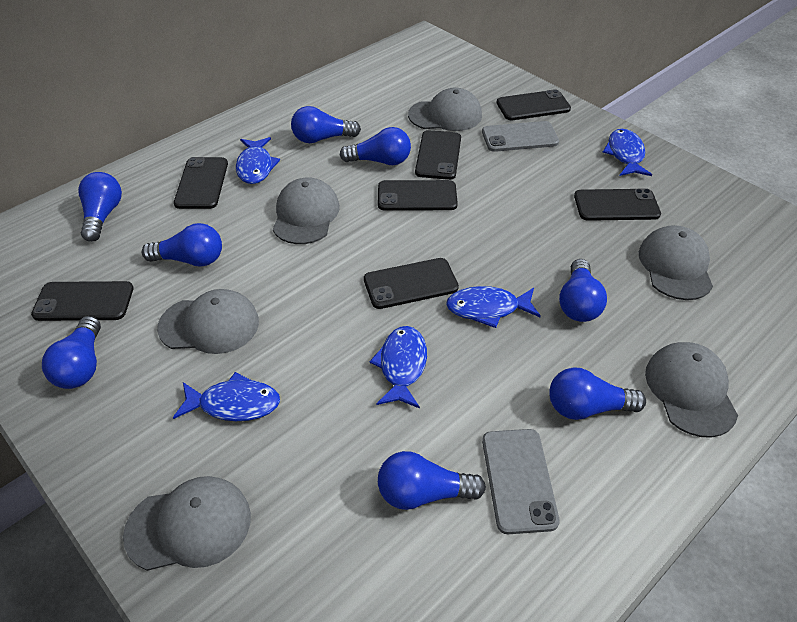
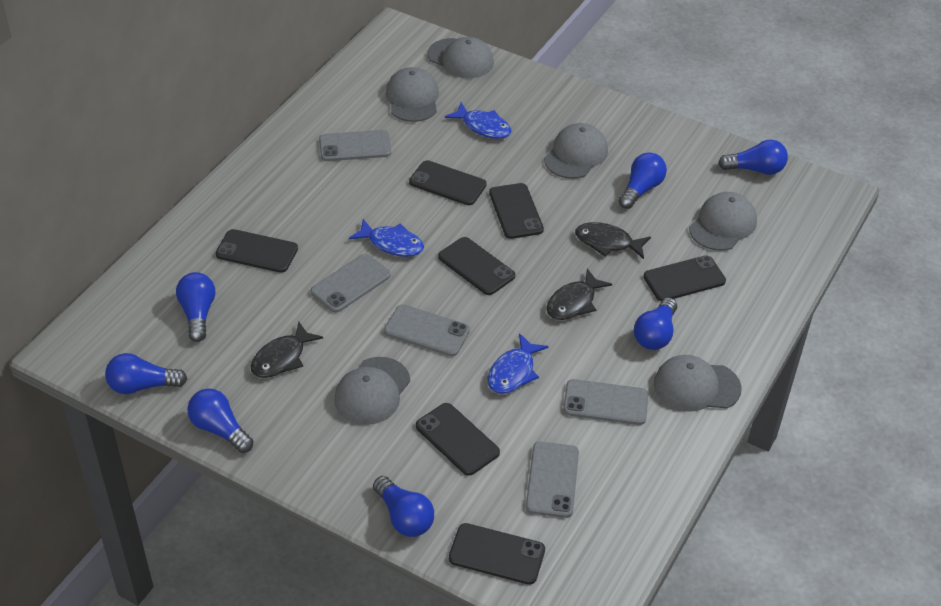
black fish: none = 0 -> [251,322,323,378] [546,269,612,320] [575,222,651,259] = 3
blue fish: [173,372,280,421] [236,137,280,184] [369,326,427,409] [446,286,541,328] [602,129,652,176] = 5 -> [349,219,424,257] [445,102,511,139] [488,333,549,394] = 3
blue light bulb: [42,316,101,389] [78,172,122,242] [142,223,222,267] [291,106,361,143] [340,127,411,165] [378,451,486,510] [549,367,646,420] [559,259,607,322] = 8 -> [105,353,187,394] [176,272,216,342] [187,388,254,453] [373,476,434,537] [619,152,667,209] [634,297,677,350] [718,140,788,175] = 7
grey phone: [482,121,559,152] [482,429,560,534] = 2 -> [310,254,391,313] [319,130,391,161] [384,304,470,356] [526,442,579,518] [563,379,649,425] = 5

